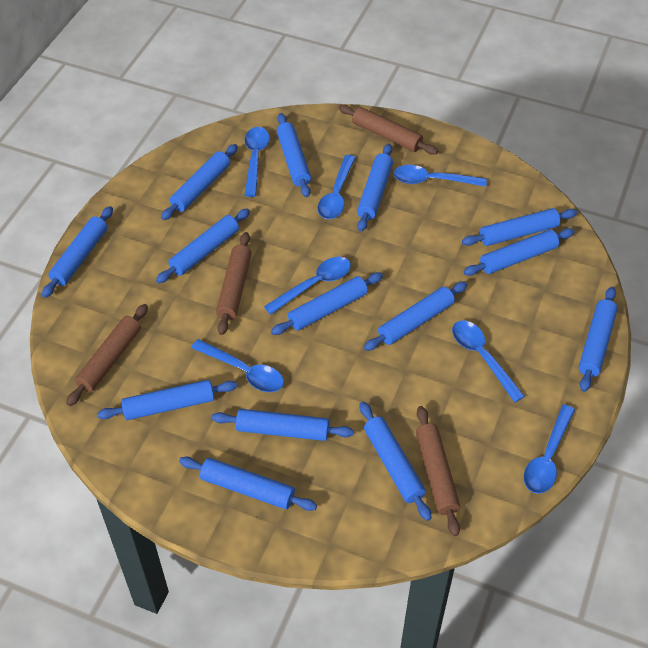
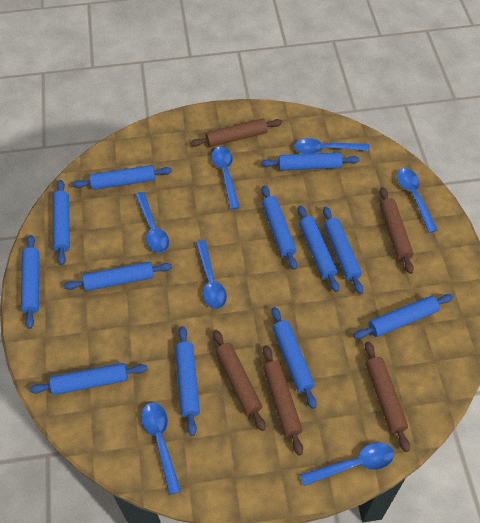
blue rolling pin: [42,206,113,298] [97,380,237,420] [156,208,250,283] [161,144,238,220] [179,457,317,511] [212,409,354,441] [271,273,383,335] [277,113,311,197] [357,144,393,232] [360,402,431,521] [364,281,467,351] [462,208,577,246] [464,228,574,276] [579,287,618,392] = 14 -> [21,235,39,329] [29,363,148,395] [53,180,70,265] [64,262,172,291] [72,165,172,190] [175,326,200,436] [261,153,360,171] [262,186,297,270] [271,307,317,409] [298,206,339,292] [323,207,363,294] [353,294,453,339] = 12
brown rolling pin: [66,304,148,406] [216,232,252,335] [338,105,438,155] [416,406,460,536] = 4 -> [190,118,282,147] [213,330,266,431] [263,345,303,455] [365,341,410,452] [380,187,414,274] = 5

